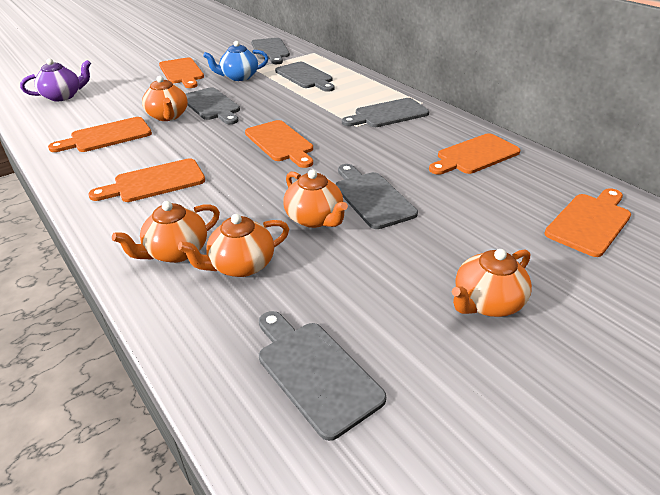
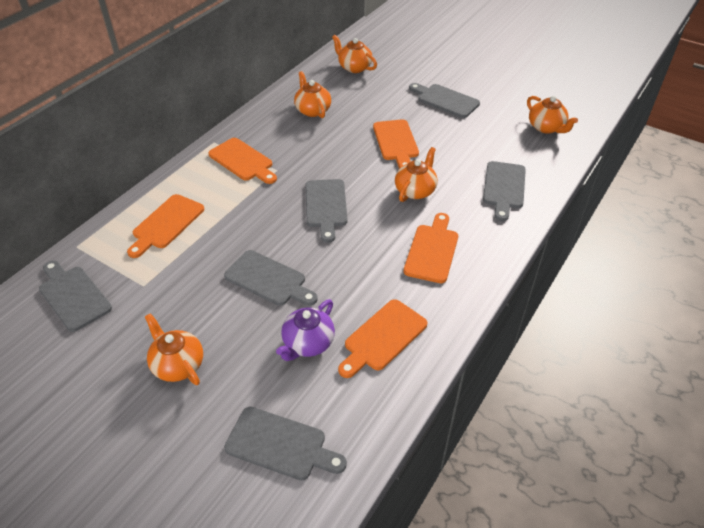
blue teapot: [203,41,268,81] = 1 -> none = 0
orange cutting board: [48,117,152,152] [88,158,205,202] [159,58,204,88] [245,120,313,168] [429,133,520,175] [544,188,631,257] = 6 -> [127,194,204,258] [208,138,277,184] [338,299,427,378] [373,119,419,169] [404,213,458,283] = 5

